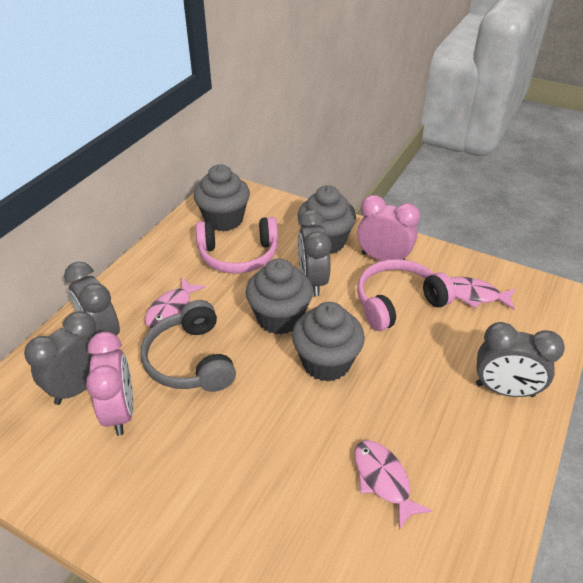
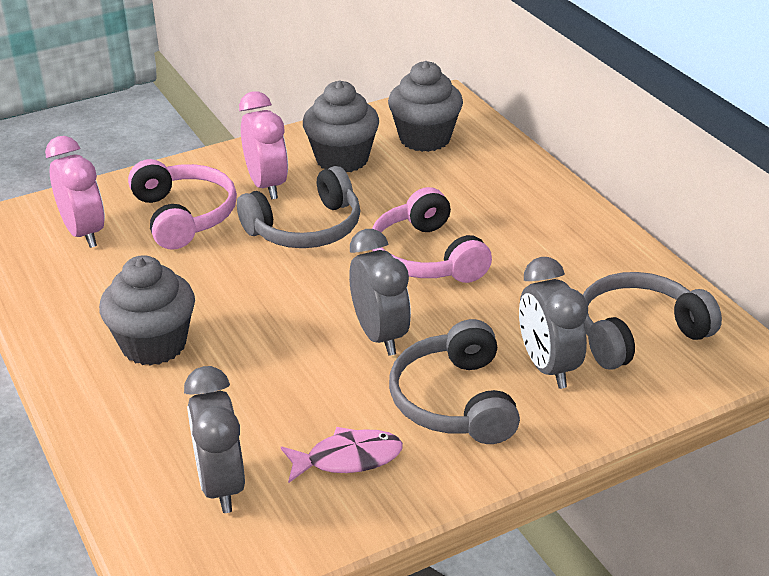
grey clock: [24,311,96,405] [64,262,120,336] [298,210,331,296] [476,322,565,397] = 4 -> [184,366,245,513] [349,229,411,356] [519,257,588,389] = 3
grey cupcake: [194,164,250,231] [246,258,313,334] [292,302,365,382] [298,185,356,254] = 4 -> [99,255,195,366] [303,80,379,173] [388,61,463,152] = 3
grey headphones: [141,300,236,392] = 1 -> [237,166,360,248] [389,319,520,444] [583,272,722,370] = 3
pink fish: [145,277,206,328] [354,440,432,530] [451,277,516,310] = 3 -> [281,427,403,483] = 1

